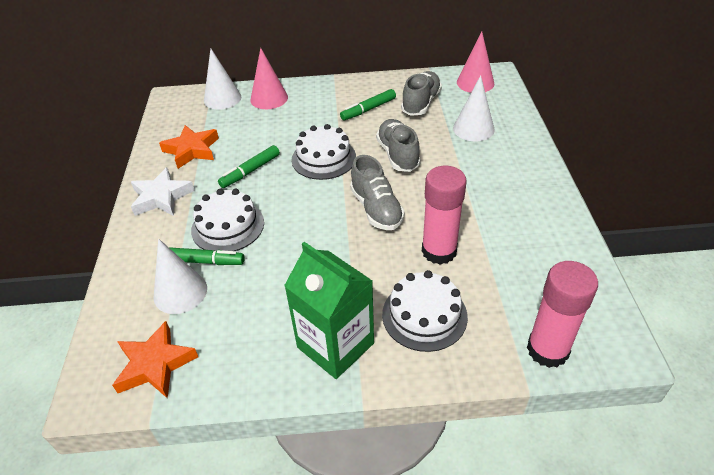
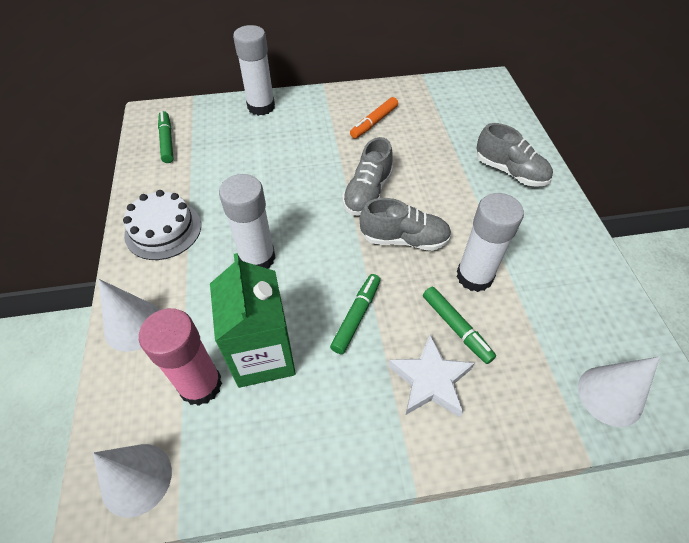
orange marker: none = 0 -> [350,97,398,139] = 1
orange star: [112,321,198,399] [159,125,219,169] = 2 -> none = 0
pink cone: [250,48,288,109] [457,32,494,93] = 2 -> none = 0
pink glue stick: [422,166,467,265] [527,261,598,368] = 2 -> [139,308,222,406] = 1
white cake: [191,189,264,251] [292,124,356,180] [382,270,468,352] = 3 -> [123,190,201,260] = 1
white glue stick: none = 0 -> [219,174,276,269] [233,25,275,116] [457,193,524,292] = 3

